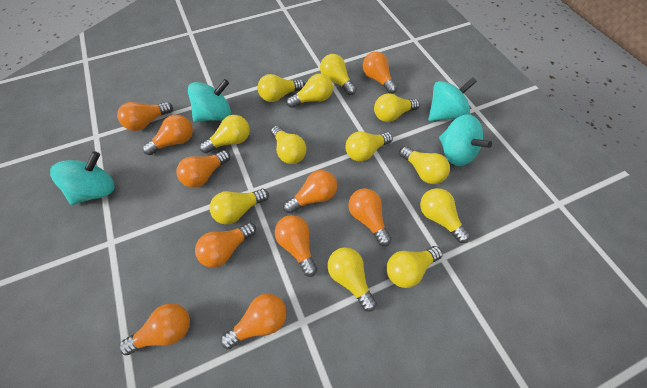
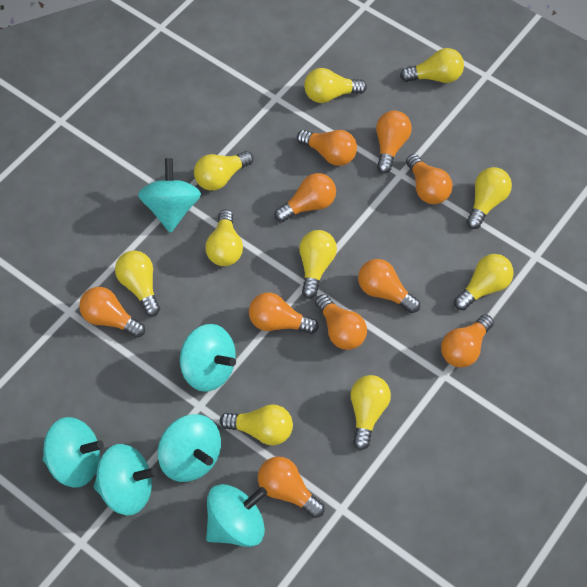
turquoise spinning top: [50,151,115,205] [188,79,231,122] [428,77,477,121] [439,114,492,166] = 4 -> [42,417,104,488] [93,444,158,515] [138,158,201,233] [158,414,221,482] [180,324,236,392] [206,484,267,547] = 6
yellow light bulb: [200,115,250,153] [210,188,269,224] [258,74,305,102] [271,125,307,164] [287,73,333,108] [320,54,357,95] [327,247,377,312] [345,131,393,162] [374,93,420,122] [386,246,443,288] [399,146,450,184] [420,188,470,243] = 12 -> [115,251,160,316] [194,151,253,190] [206,209,243,266] [220,404,293,445] [299,230,337,299] [304,68,367,103] [350,375,391,450] [400,48,464,83] [454,254,514,310] [467,167,512,229] = 10

